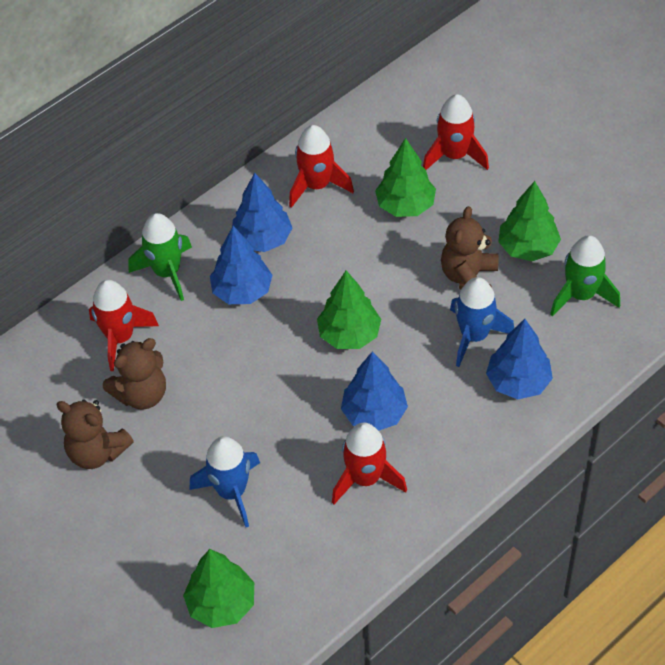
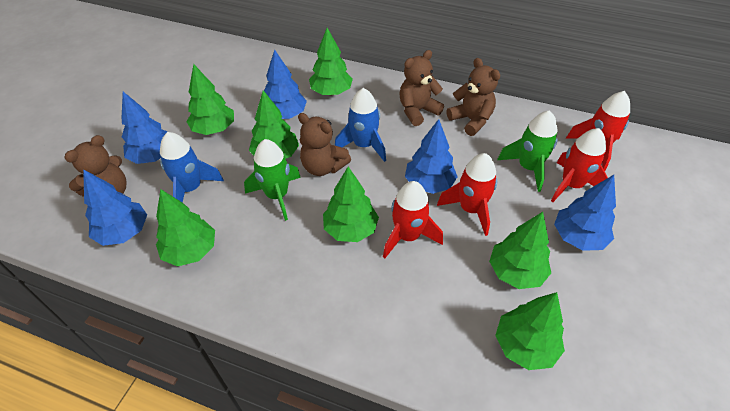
blue tree: [210,226,272,304] [232,173,292,252] [341,351,408,431] [486,319,553,399] = 4 -> [83,169,147,246] [122,92,167,164] [264,49,307,119] [405,119,458,194] [554,175,616,251] = 5
brown teddy bear: [56,399,134,469] [103,338,166,410] [441,206,498,290] = 3 -> [64,135,127,197] [298,113,351,176] [399,50,444,126] [447,58,500,136] = 4
green tree: [183,549,254,628] [317,270,381,349] [375,138,436,217] [498,181,561,261] = 4 -> [156,189,215,266] [186,64,234,135] [249,90,299,158] [309,28,353,95] [323,167,379,242] [489,212,551,289] [495,292,565,370] = 7

